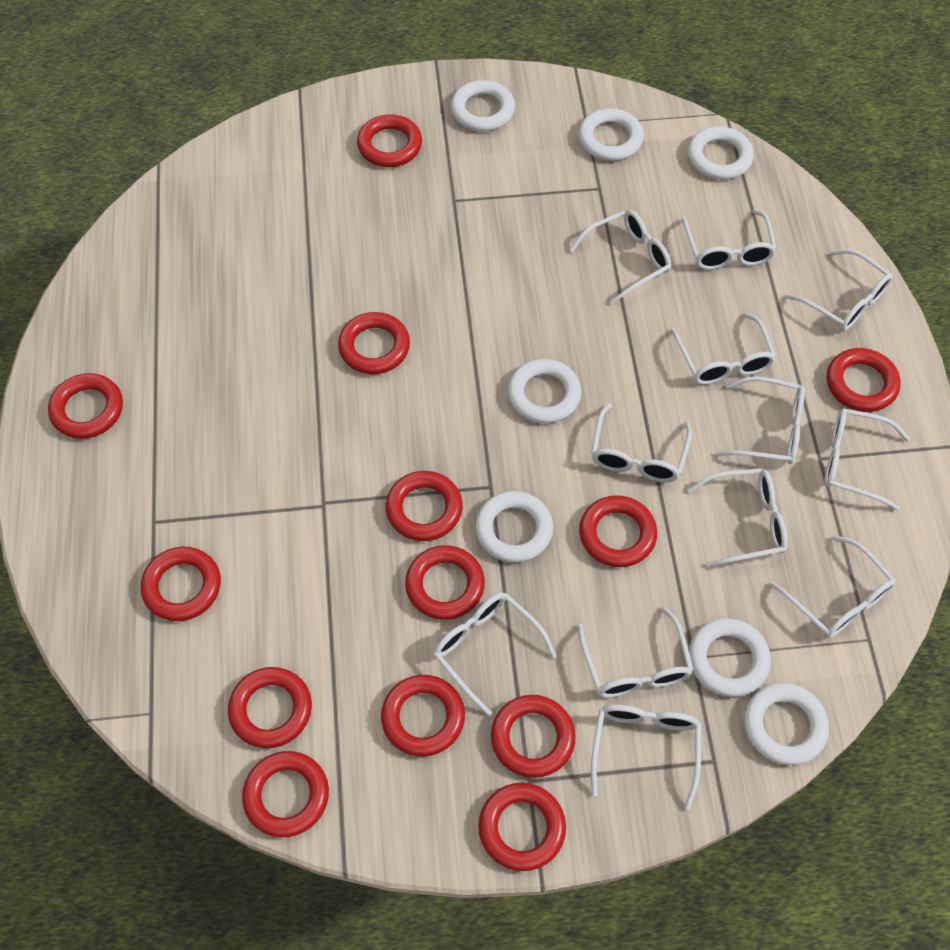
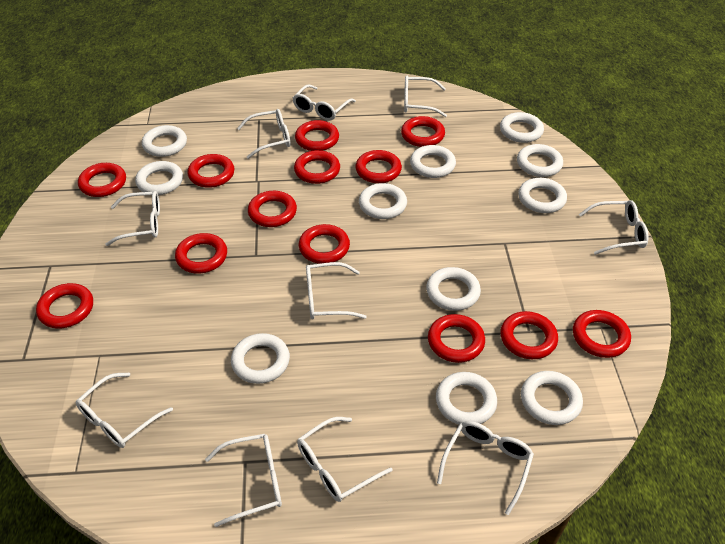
white glasses: [433,593,557,716] [570,210,671,304] [577,606,694,698] [591,403,692,482] [591,705,701,810] [670,312,776,385] [681,209,777,270] [688,468,788,567] [716,376,805,464] [770,535,896,638] [785,249,893,331] [824,408,910,510] = 12 -> [76,373,173,448] [105,191,160,246] [205,434,282,527] [237,109,290,159] [293,84,356,121] [297,417,393,502] [306,262,367,319] [404,76,447,117] [437,421,534,515] [579,200,649,255] = 10
white ring: [451,80,515,131] [475,491,553,563] [508,359,581,423] [578,108,644,161] [688,126,754,180] [689,618,771,697] [744,683,829,765] = 7 -> [135,161,183,195] [142,125,187,157] [231,333,290,384] [359,183,407,219] [410,145,456,178] [426,267,481,311] [436,372,497,425] [500,112,544,143] [517,144,563,177] [518,178,567,213] [521,371,583,425] = 11

